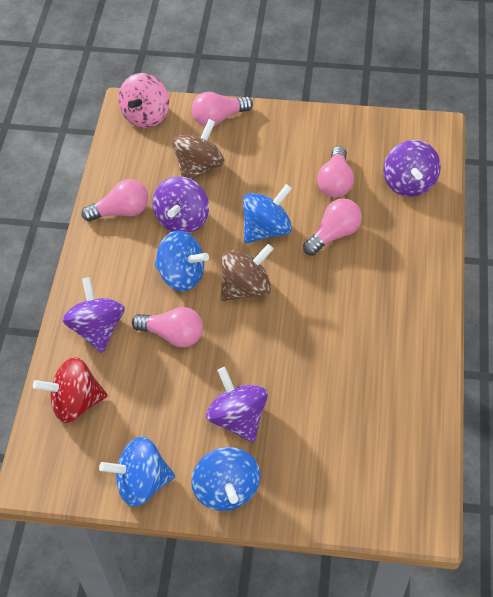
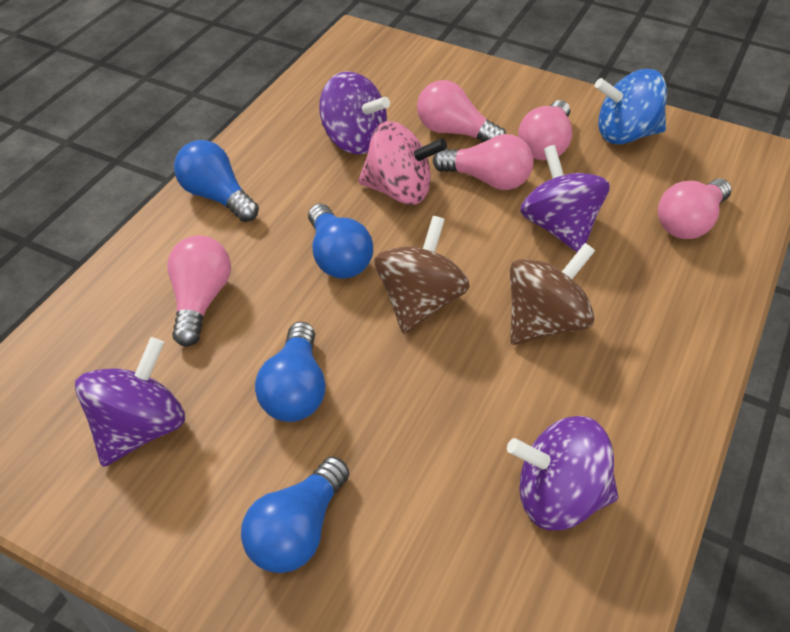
blue light bulb: none = 0 -> [174,140,259,222] [241,457,349,573] [255,322,326,422] [308,203,373,279] = 4
blue spinning top: [99,436,175,507] [154,230,209,291] [191,447,261,511] [243,184,292,243] = 4 -> [595,69,667,144] = 1
red spinning top: [33,357,108,423] = 1 -> none = 0

